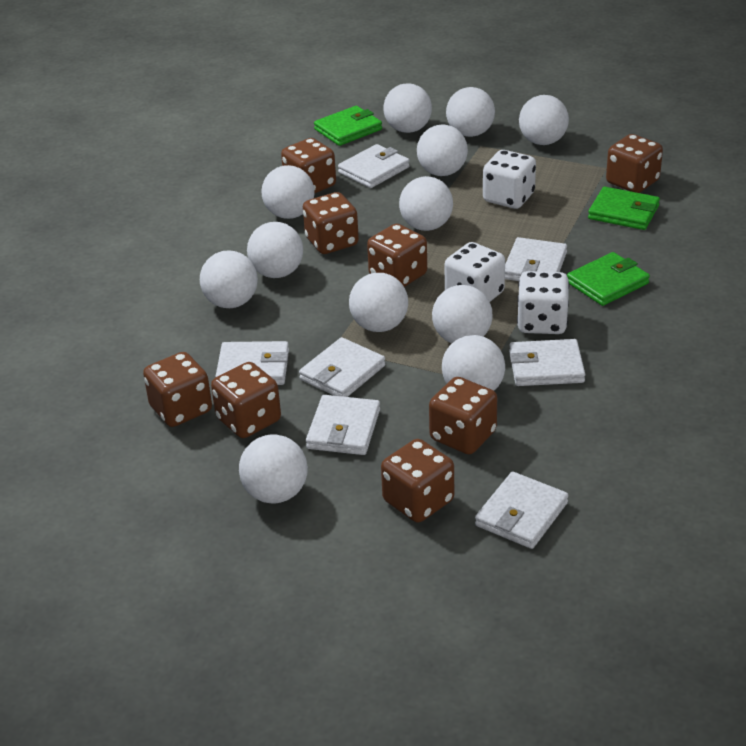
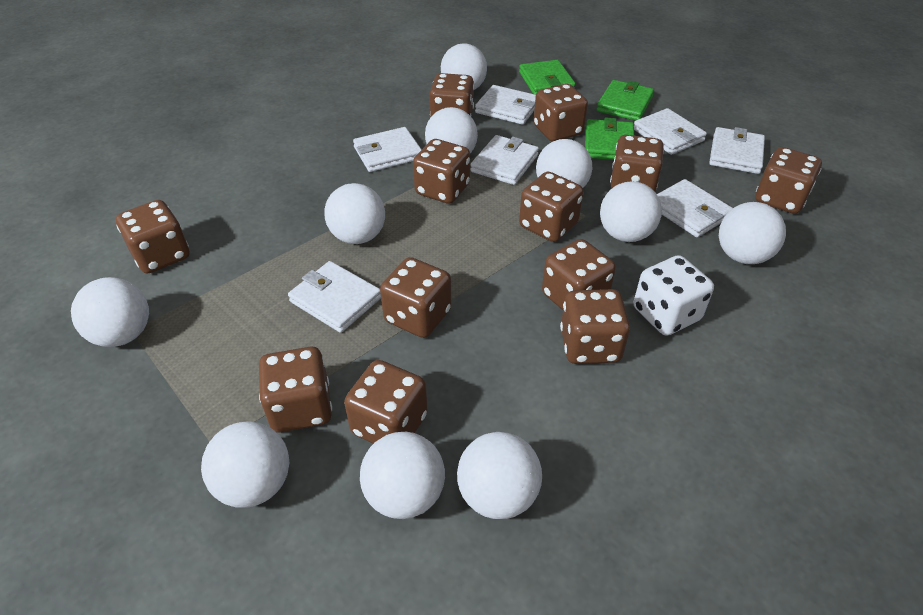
brown dice: [143,352,212,427] [211,362,281,438] [281,138,336,193] [303,192,359,254] [367,224,427,287] [381,439,454,522] [429,377,497,454] [606,134,663,193] = 8 -> [116,200,190,274] [259,347,332,433] [344,360,428,444] [380,257,451,338] [413,139,470,204] [430,73,474,118] [519,172,584,242] [534,84,588,142] [542,239,616,310] [560,289,630,364] [610,135,664,191] [755,147,822,214] = 12
white ball: [200,251,258,308] [239,434,308,504] [247,222,303,278] [261,165,315,219] [349,273,408,332] [384,83,432,133] [399,176,453,231] [417,124,468,176] [432,285,492,343] [442,335,505,391] [446,87,495,137] [519,95,569,145] = 12 -> [71,277,149,347] [201,421,289,508] [324,183,385,244] [360,432,445,519] [425,107,478,153] [441,43,487,90] [457,432,542,519] [536,139,592,188] [600,181,662,242] [719,202,786,264] = 10
white dice: [445,242,505,302] [483,150,536,209] [517,271,569,334] = 3 -> [634,255,714,336] = 1

